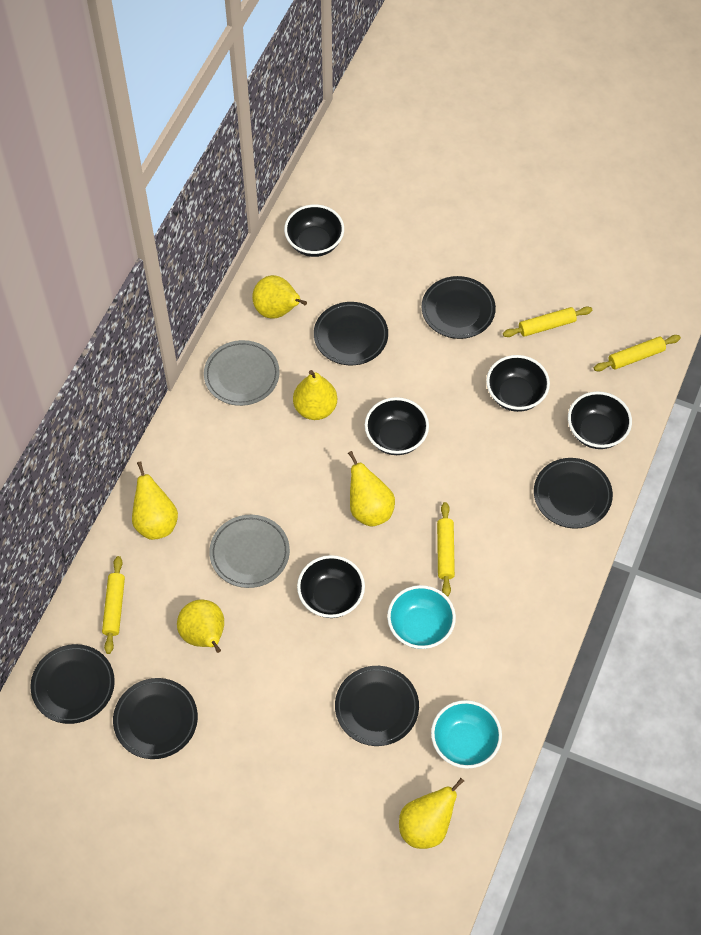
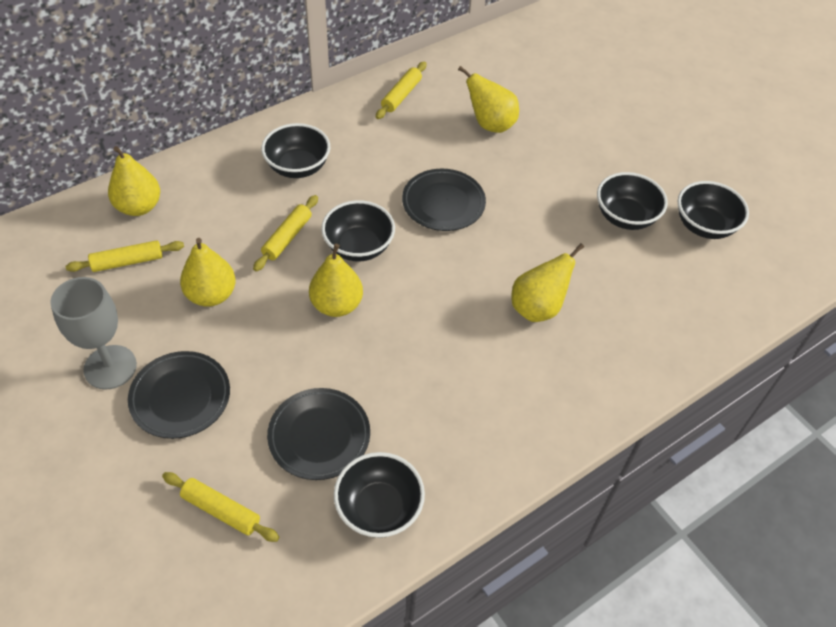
black plate: [30,644,115,724] [113,678,198,759] [314,302,388,365] [335,666,419,746] [422,276,496,339] [534,458,613,529] = 6 -> [128,351,230,439] [267,388,370,480] [402,169,486,231] = 3
grey goblet: none = 0 -> [50,277,137,390] = 1
grey plate: [204,340,280,406] [209,515,290,588] = 2 -> none = 0
turquoise bowl: [387,585,456,649] [431,700,502,769] = 2 -> none = 0
yellow pear: [132,461,178,540] [177,599,224,653] [252,275,307,319] [293,370,337,420] [348,451,395,527] [399,778,464,849] = 6 -> [108,146,160,216] [180,238,236,307] [309,244,363,317] [458,66,519,133] [512,243,584,322] = 5

